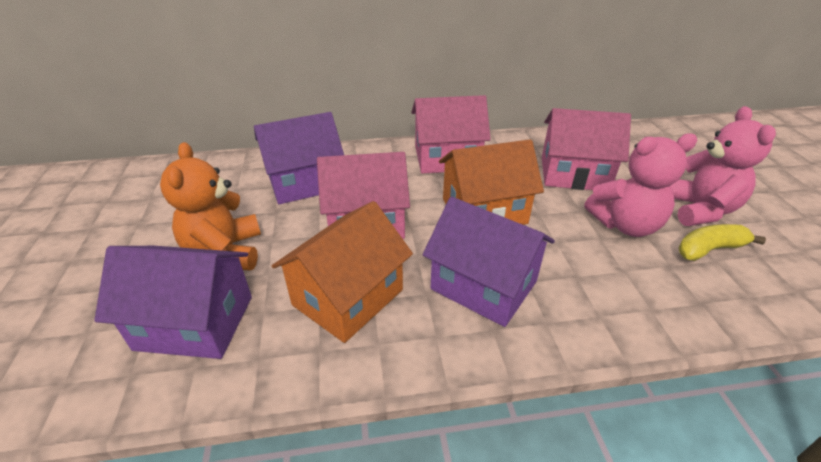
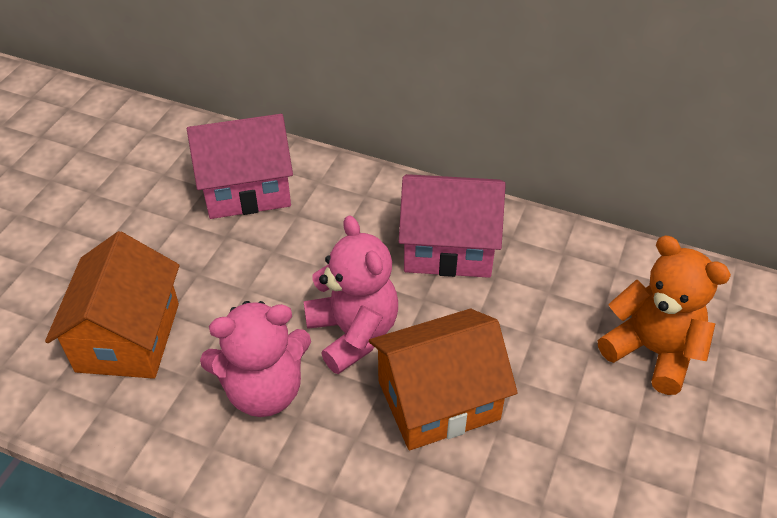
pink house: [317,152,410,239] [411,95,491,174] [542,108,631,190] = 3 -> [187,114,293,219] [399,174,506,278] = 2
purple house: [94,246,252,359] [254,112,344,204] [422,197,555,327] = 3 -> none = 0
yellow banana: [679,224,766,261] = 1 -> none = 0

